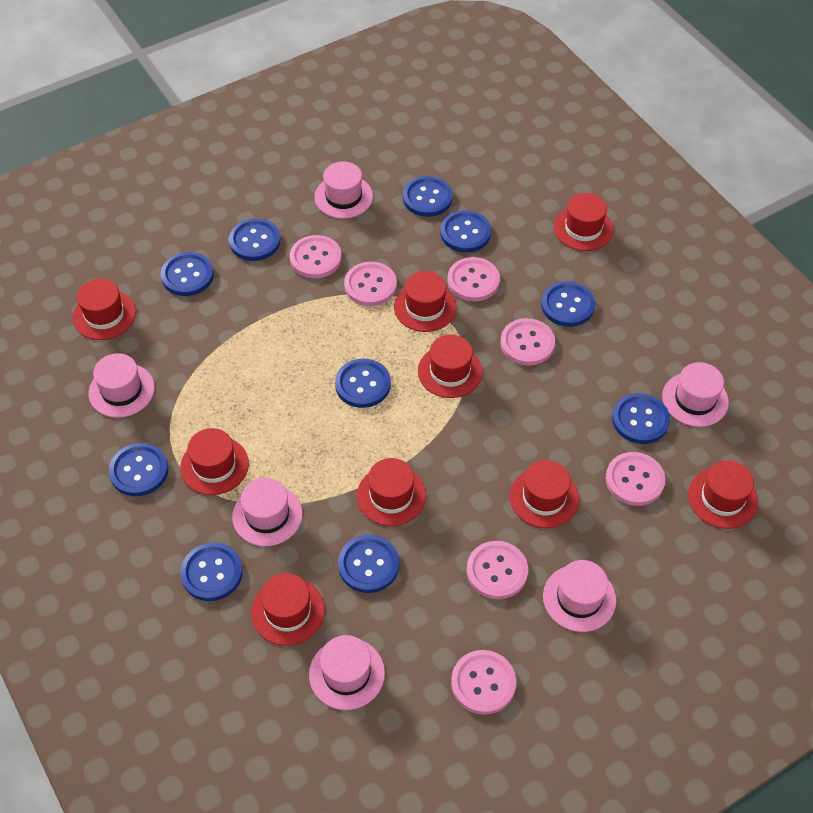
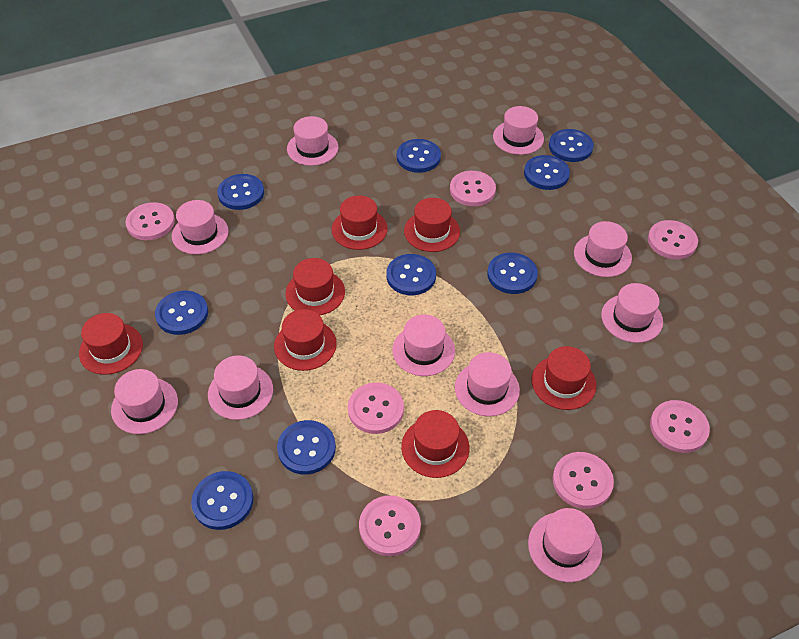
blue button: [109,443,168,496] [161,252,214,296] [180,542,243,601] [229,218,281,261] [335,359,391,408] [338,535,399,593] [403,176,453,217] [440,210,491,252] [541,281,595,327] [612,393,670,444] = 10 -> [155,291,208,335] [191,471,253,530] [217,174,264,210] [277,420,336,475] [386,254,436,295] [397,139,441,173] [487,253,538,294] [524,155,570,190] [549,129,594,162] = 9
pink hat: [88,353,155,418] [232,477,303,546] [309,635,385,710] [314,161,373,219] [543,560,616,632] [662,362,729,427] = 6 -> [111,369,178,434] [172,200,229,254] [208,355,273,420] [287,116,338,166] [392,315,455,376] [455,352,520,416] [493,106,544,155] [528,508,602,582] [574,221,632,277] [601,283,663,343] = 10
red hat: [73,279,136,340] [180,428,249,495] [251,573,325,646] [357,458,426,526] [394,271,457,332] [418,335,483,398] [510,460,579,528] [554,193,614,251] [688,460,758,529] = 9 -> [79,313,143,375] [274,309,337,371] [285,258,345,315] [331,195,388,250] [401,410,469,478] [404,198,460,252] [531,346,597,410] = 7

